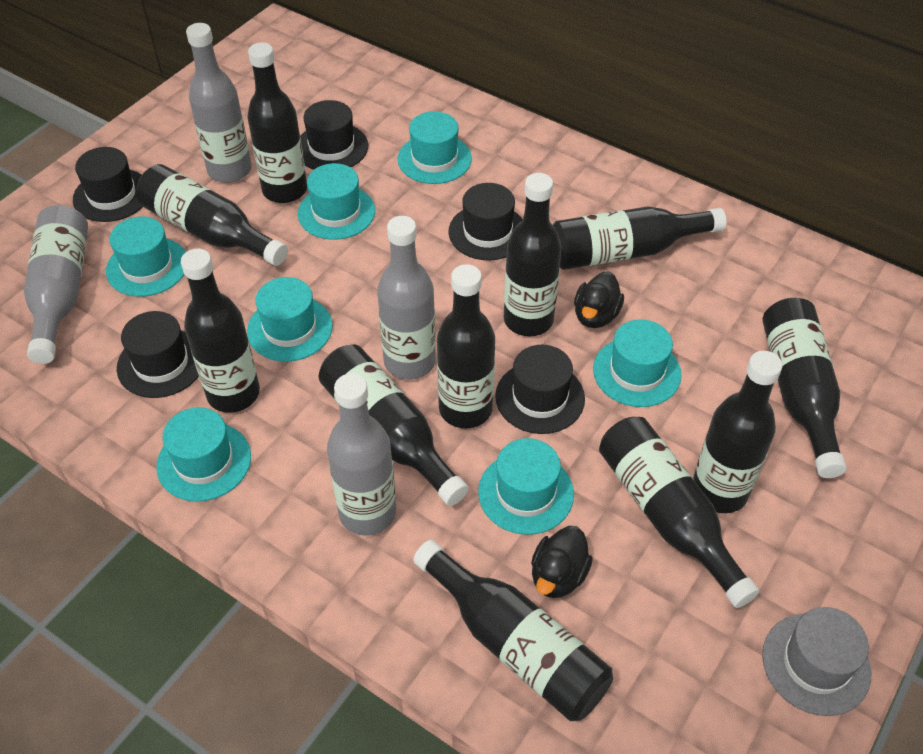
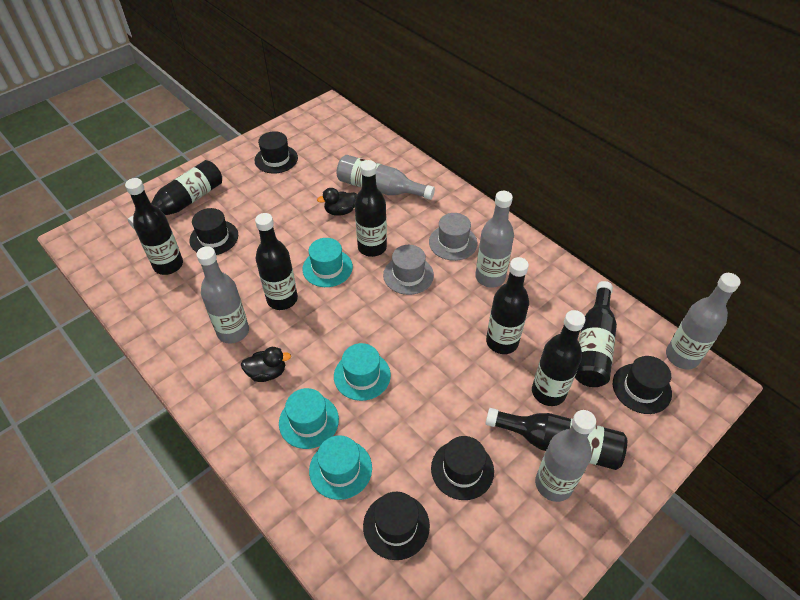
black bottle: [136,164,288,266] [181,249,260,413] [247,42,307,203] [319,344,469,506] [413,540,613,721] [437,264,495,428] [504,173,562,336] [553,206,726,270] [599,417,759,608] [693,351,782,513] [763,298,847,478] = 11 -> [125,178,183,275] [127,160,222,230] [255,213,298,310] [354,160,387,257] [485,408,627,470] [486,257,529,354] [532,310,585,406] [575,281,617,387] = 8
grey bottle: [24,205,88,364] [186,23,252,183] [327,373,396,536] [377,216,436,380] = 4 -> [196,246,249,344] [336,155,435,200] [475,191,514,288] [535,410,596,502] [666,273,741,369] = 5
grey hat: [762,607,872,716] = 1 -> [383,245,434,295] [429,213,477,261] = 2
turquoise hat: [106,217,186,297] [156,407,251,502] [247,277,333,362] [298,163,375,240] [398,111,472,184] [478,438,574,535] [593,320,682,407] = 7 -> [279,388,339,449] [302,238,353,287] [309,435,372,500] [334,343,391,401] = 4

